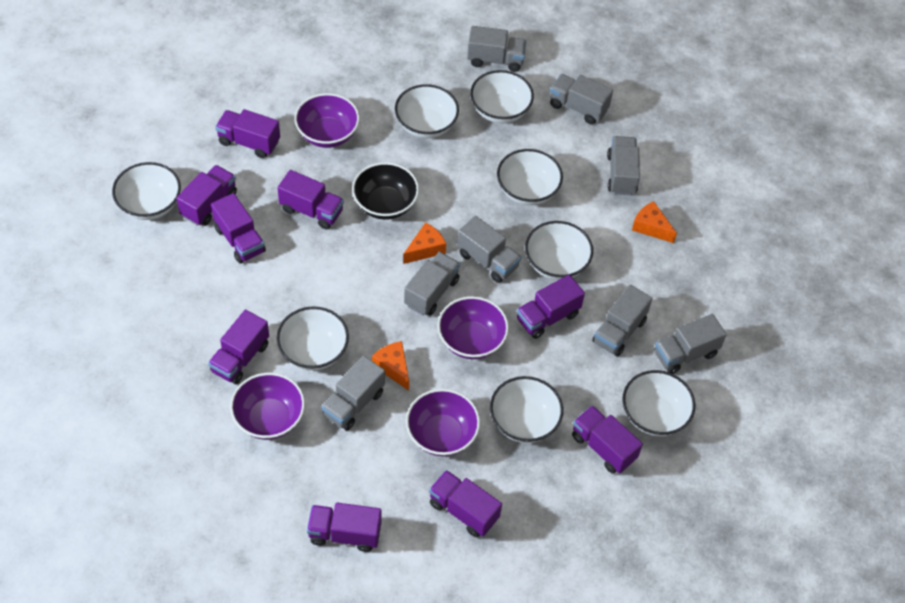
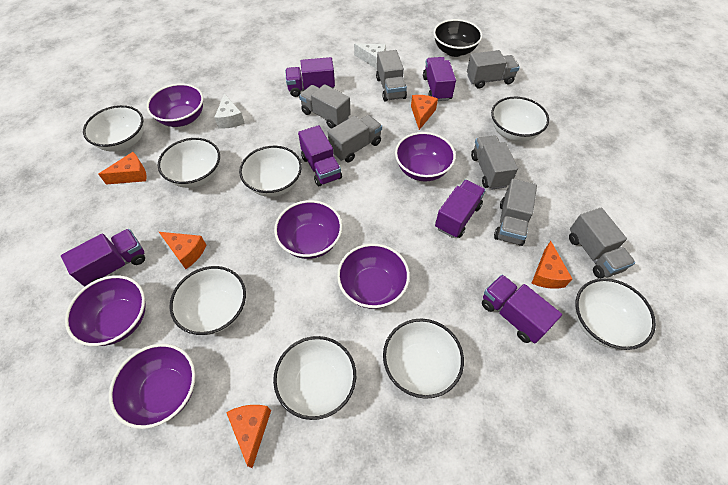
grey truck: [321,356,385,431] [404,252,460,315] [457,216,521,283] [467,26,526,72] [550,74,613,124] [592,285,652,356] [607,136,640,195] [654,314,727,374] = 8 -> [299,84,351,129] [328,115,382,162] [376,50,407,102] [467,50,520,89] [471,135,518,190] [494,179,537,246] [569,208,635,278] = 7
orange cheese: [372,341,409,391] [403,222,446,264] [632,201,677,243] = 3 -> [98,152,147,185] [159,232,206,269] [226,405,271,468] [411,95,438,130] [531,241,572,289] = 5
purple bowl: [230,373,305,440] [294,93,360,148] [406,389,480,456] [438,296,509,359] = 4 -> [65,275,145,346] [109,343,195,429] [147,83,203,127] [274,200,342,259] [337,243,410,309] [395,132,456,182] = 6
purple truck: [176,165,237,226] [208,310,269,384] [211,193,266,264] [215,109,280,158] [277,170,344,229] [307,503,382,552] [429,470,502,537] [517,275,585,339] [572,406,643,474] = 9 -> [61,229,145,287] [285,57,335,97] [298,125,342,186] [423,57,456,101] [435,180,486,238] [482,275,562,344] = 6
white cheese: none = 0 -> [214,93,245,129] [354,43,386,69] = 2

